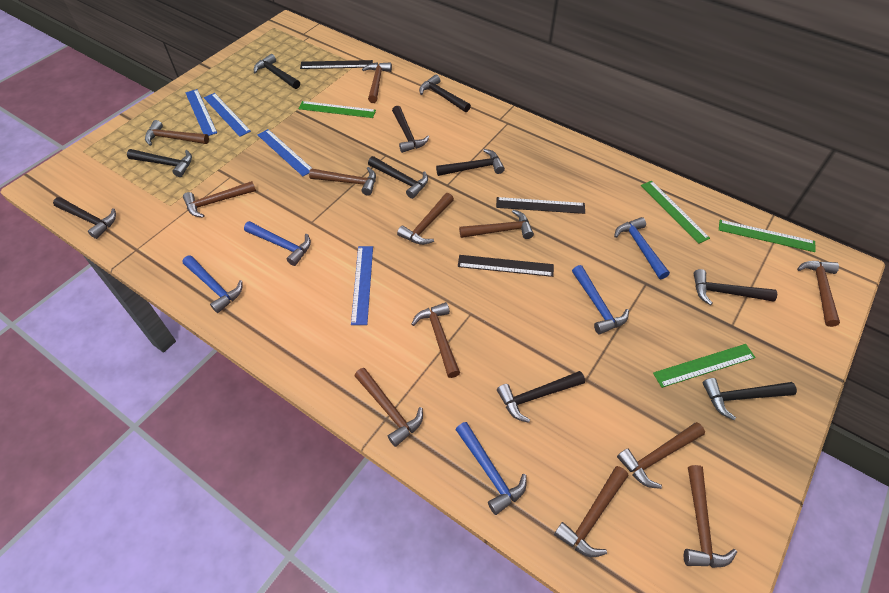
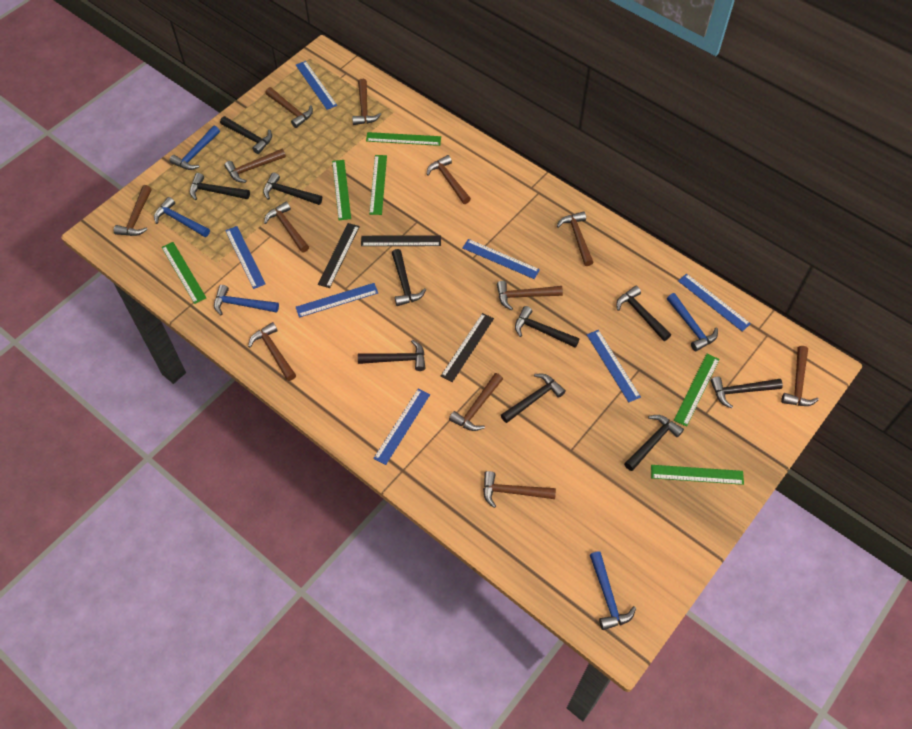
blue ruler: [185,89,217,136] [204,93,251,137] [258,129,313,176] [351,246,373,325] = 4 -> [225,226,265,289] [296,61,337,110] [296,283,378,318] [373,389,430,465] [463,239,540,279] [587,330,641,402] [678,273,751,332] = 7
green ruler: [298,101,376,118] [641,181,710,244] [653,344,756,388] [719,220,816,252] = 4 -> [161,242,206,304] [332,160,351,220] [366,132,441,146] [369,155,387,215] [651,465,744,485] [674,354,720,427] = 6

